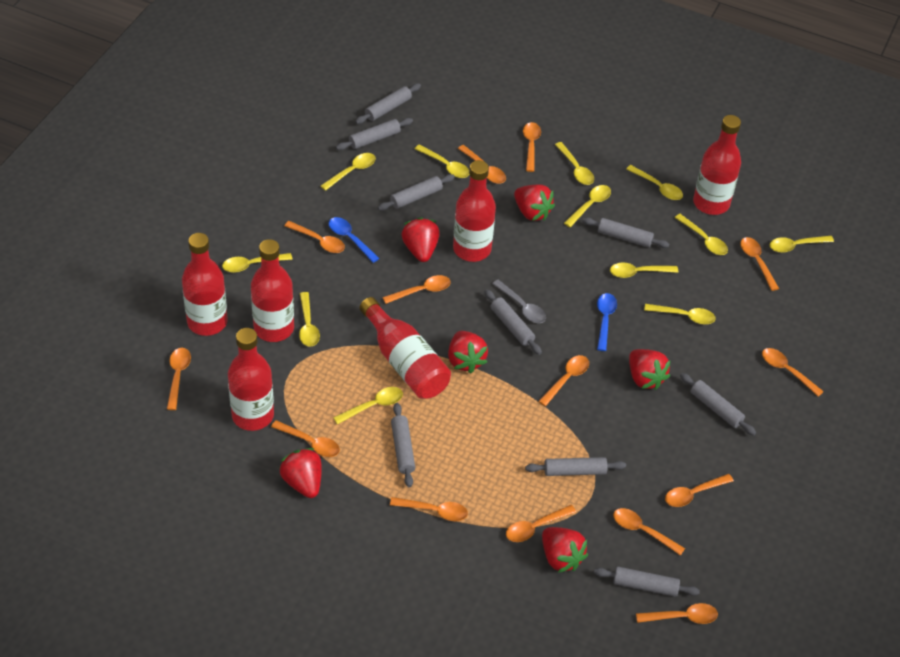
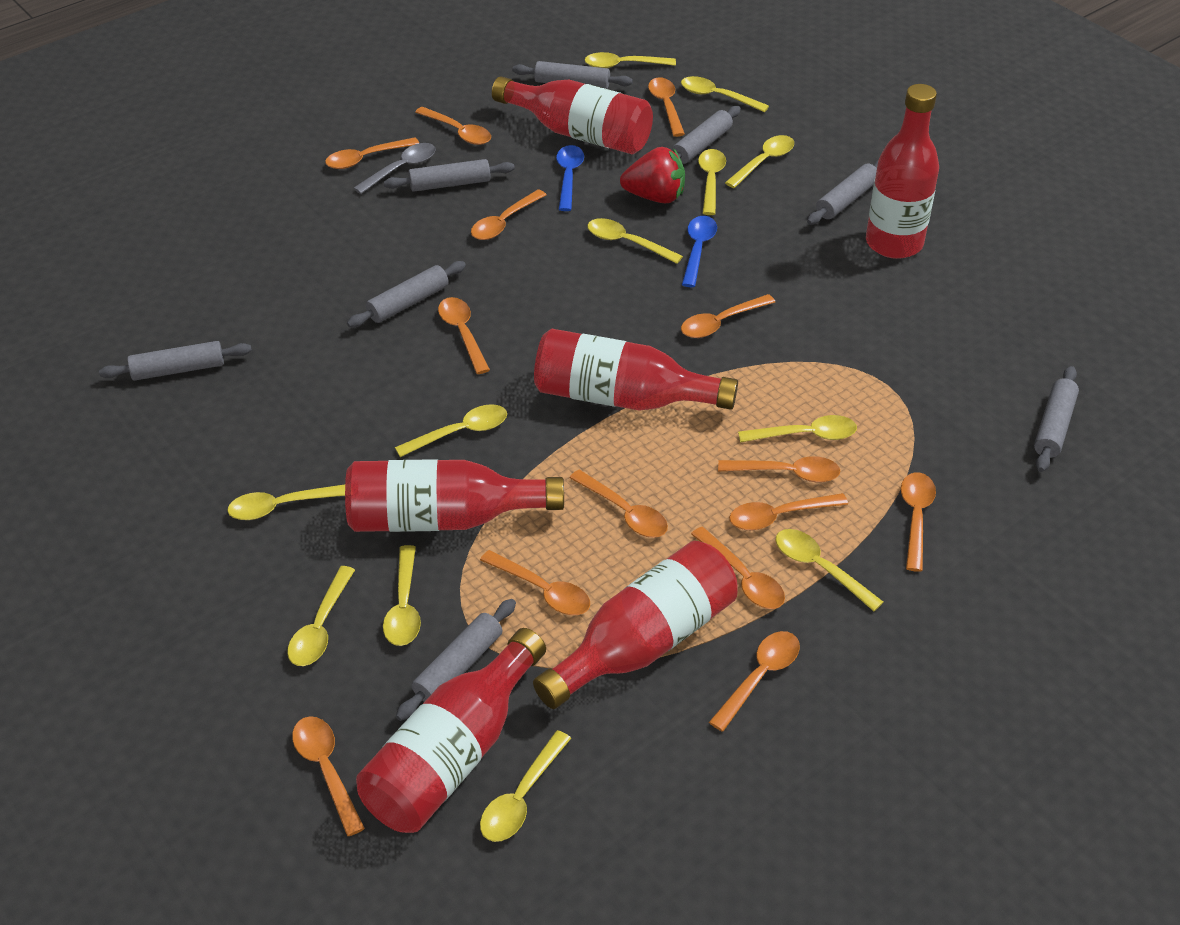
grey rolling pin: [336,118,413,150] [355,84,421,124] [378,174,455,211] [391,403,415,487] [485,289,542,355] [525,457,626,476] [582,217,669,248] [594,567,700,597] [680,373,756,435] = 9 -> [99,341,252,381] [347,261,466,328] [384,159,515,192] [396,599,516,721] [512,61,633,89] [672,106,741,164] [807,160,878,225] [1034,366,1079,472] = 8
red strawberry: [279,448,322,498] [401,217,440,262] [448,331,488,373] [514,184,555,221] [542,527,588,573] [629,349,670,390] = 6 -> [620,147,685,203] = 1

